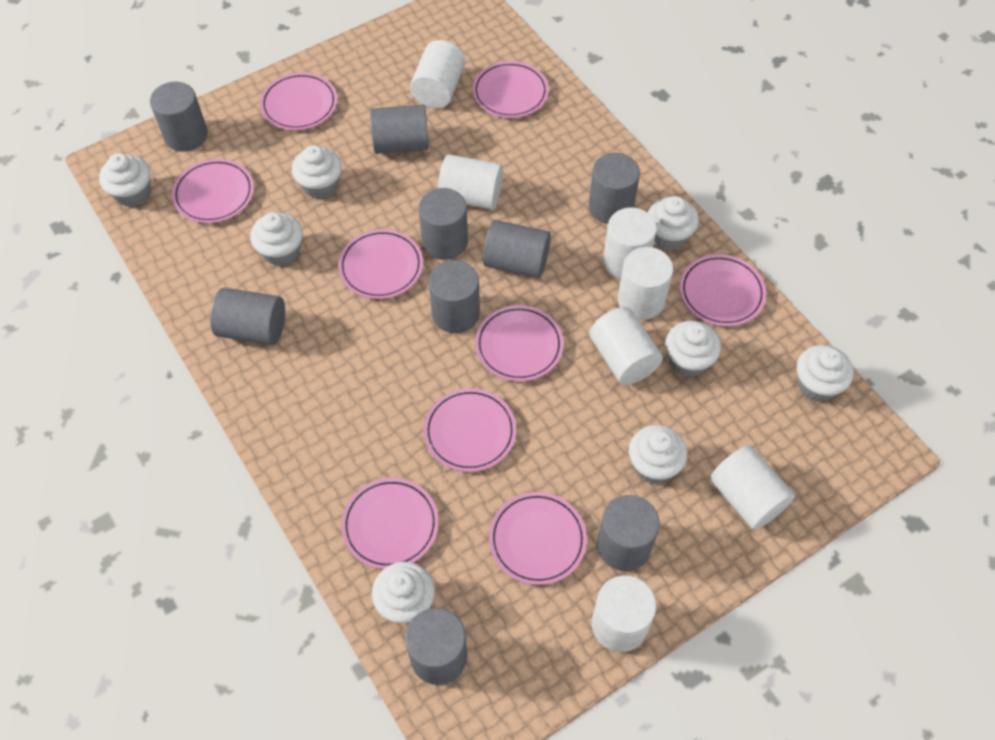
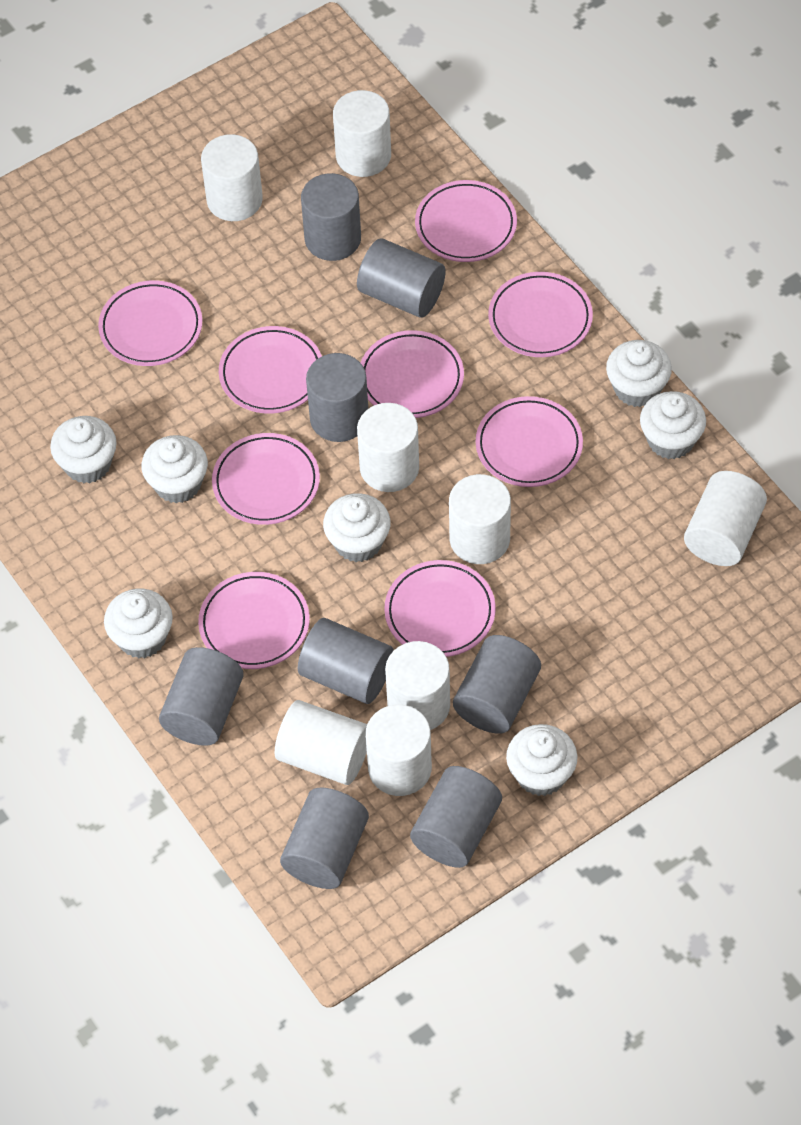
grey cylinder: [150,82,208,152] [210,288,285,345] [370,104,429,154] [405,608,467,685] [419,188,468,260] [429,260,480,333] [483,220,551,278] [589,153,640,224] [597,495,660,571] = 9 -> [159,647,244,746] [280,788,369,889] [298,618,394,704] [301,173,361,261] [306,353,368,442] [357,238,446,317] [410,766,502,868] [453,635,541,734] = 8
white cupcake: [99,153,150,207] [251,212,303,266] [292,145,342,199] [372,562,435,623] [629,425,688,484] [648,196,699,250] [665,321,721,377] [797,345,854,402] = 8 -> [50,416,117,483] [104,589,173,658] [141,435,208,503] [323,493,391,562] [506,724,577,796] [606,340,672,407] [640,391,706,459] = 7
white cylinder: [410,40,465,108] [438,154,503,210] [589,307,663,385] [592,575,656,652] [603,208,657,279] [618,247,673,320] [710,445,795,530] = 7 -> [201,134,263,221] [275,700,367,785] [333,90,391,177] [357,403,419,492] [366,705,432,796] [385,641,450,730] [449,474,511,564] [684,471,767,566] = 8

